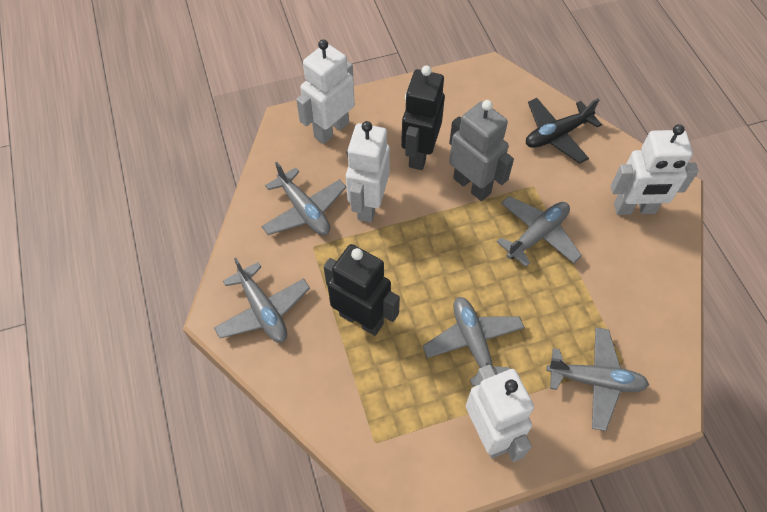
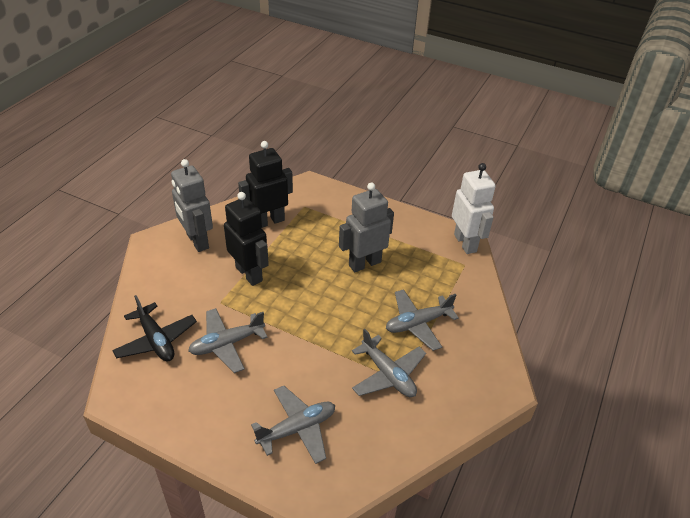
grey plane: [214,258,310,343] [261,162,347,236] [423,297,525,386] [497,196,582,267] [546,327,649,431] = 5 -> [188,308,268,373] [251,386,335,464] [352,329,426,397] [386,289,459,351] = 4
grey robot: [449,100,514,201] = 1 -> [171,159,213,252] [339,182,394,272] = 2
white robot: [296,39,355,144] [346,121,390,223] [466,365,534,462] [611,124,698,215] = 4 -> [452,163,496,254] = 1

